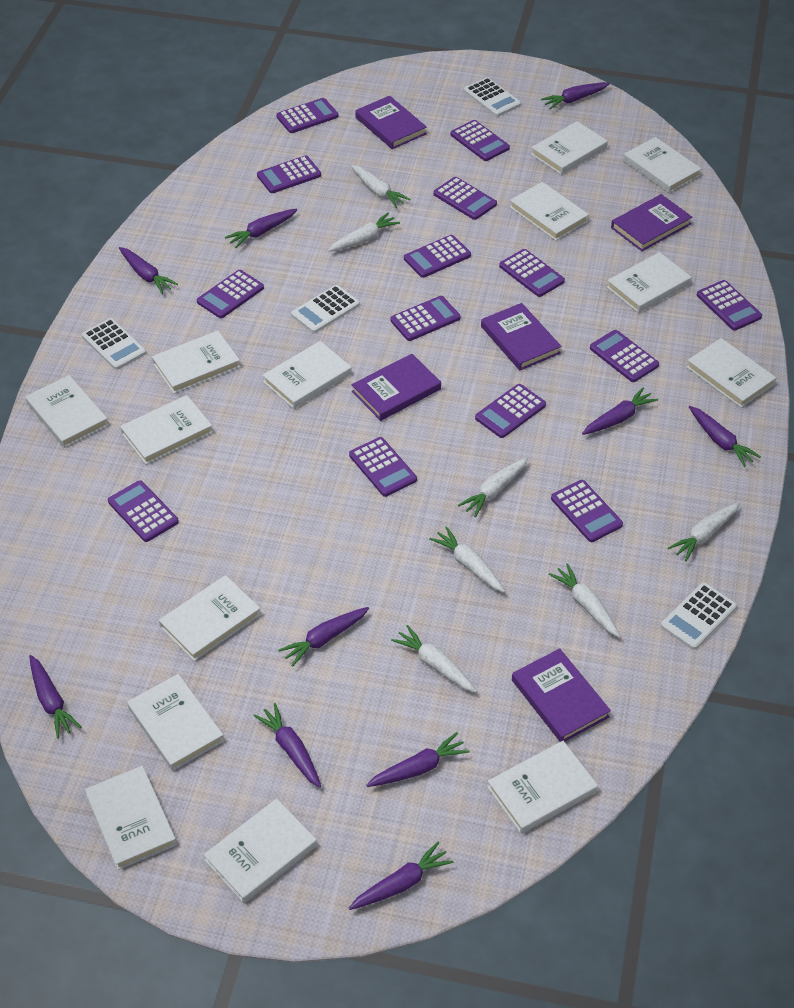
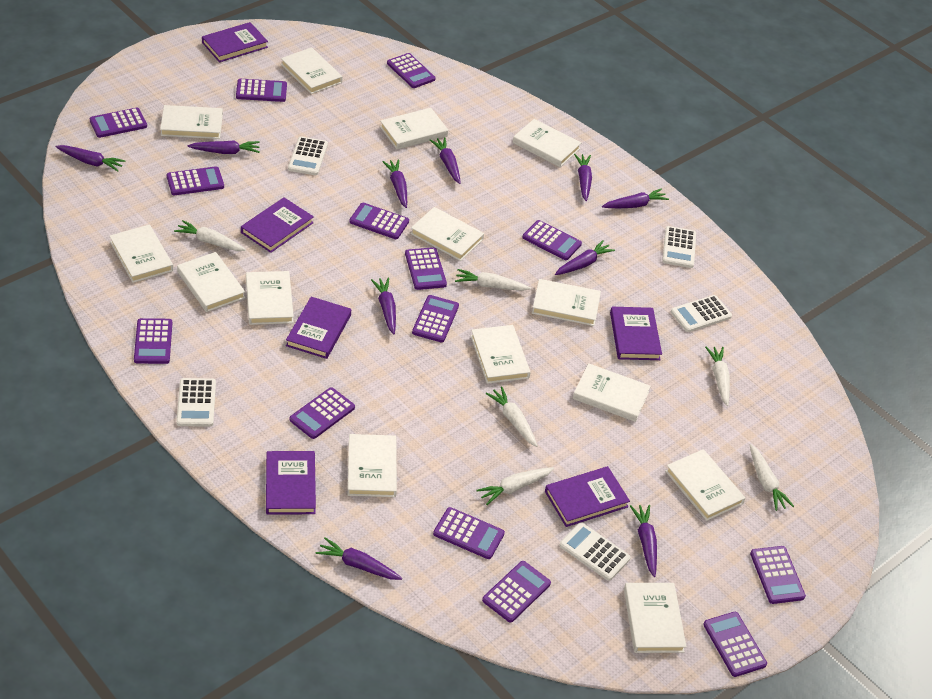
purple book: [352,354,441,421] [355,96,427,149] [481,303,561,370] [512,648,611,742] [611,194,692,251] = 5 -> [202,22,268,62] [241,198,314,253] [266,451,316,515] [286,297,351,359] [545,466,630,527] [610,307,662,360] = 6
white calculator: [82,318,146,370] [291,285,360,333] [464,77,521,117] [661,582,737,650] = 4 -> [176,378,216,427] [288,136,328,175] [560,522,630,581] [662,226,696,268] [671,295,732,332] = 5
white carrot: [328,213,400,252] [351,165,410,208] [391,625,477,692] [429,526,506,593] [458,457,528,517] [549,563,621,638] [668,502,740,561] = 7 -> [174,220,246,251] [455,269,531,291] [477,467,554,505] [485,386,538,447] [705,347,730,406] [750,444,794,511] = 6

